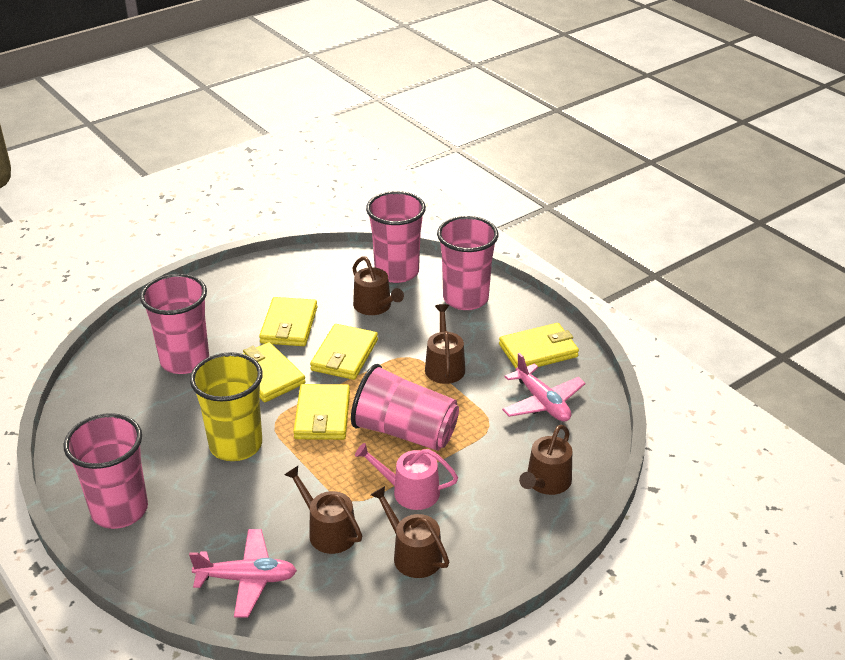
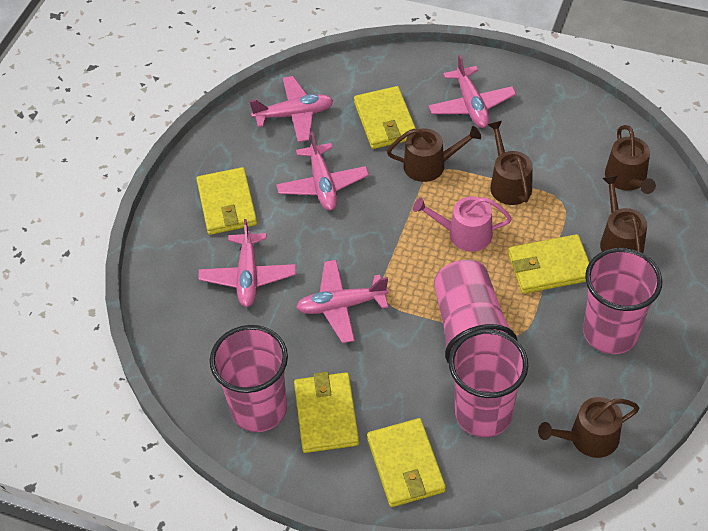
pink cup: [64,413,148,529] [140,274,209,374] [351,364,459,451] [366,191,426,283] [437,216,499,310] = 5 -> [210,325,288,432] [434,260,518,363] [449,329,528,437] [583,248,662,354] = 4
pink plane: [189,529,297,617] [502,353,586,422] = 2 -> [198,219,296,307] [249,76,334,142] [276,131,369,211] [296,260,389,343] [428,54,516,128] = 5
yellow cup: [190,352,263,461] = 1 -> none = 0

